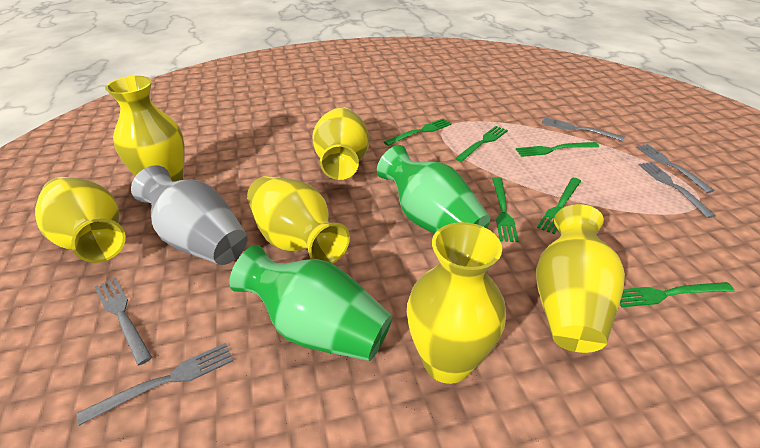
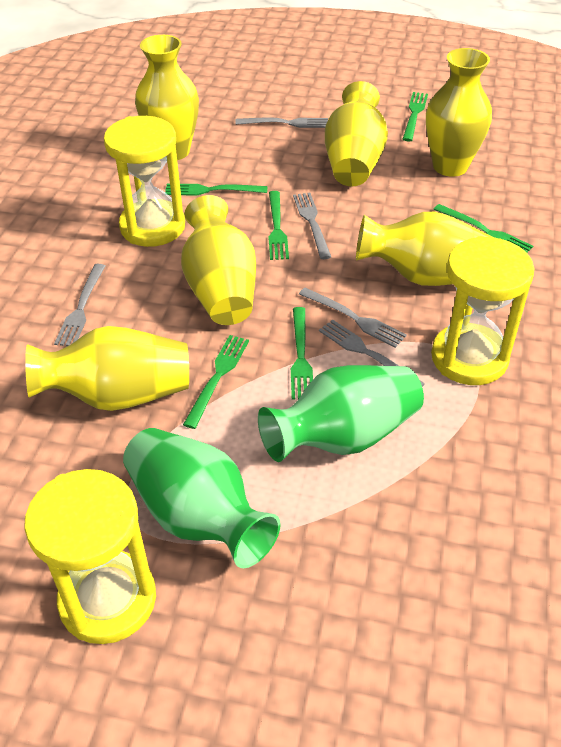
grey vase: [131,165,248,265] = 1 -> none = 0
yellow hourglass: none = 0 -> [24,469,156,644] [104,116,185,247] [431,236,535,385] = 3

